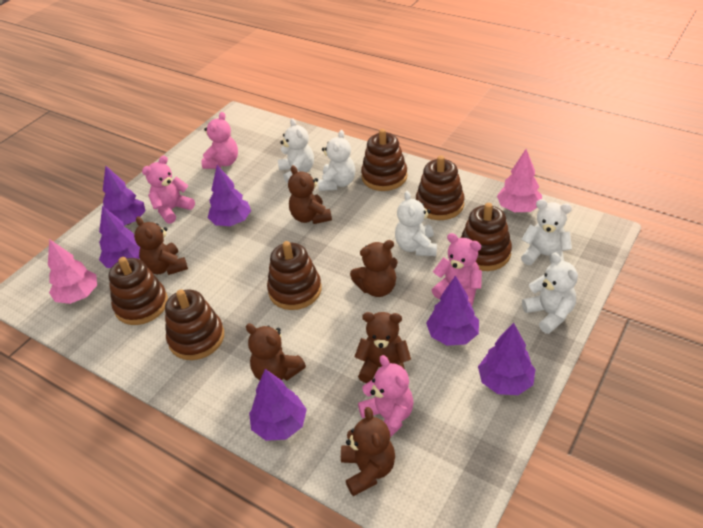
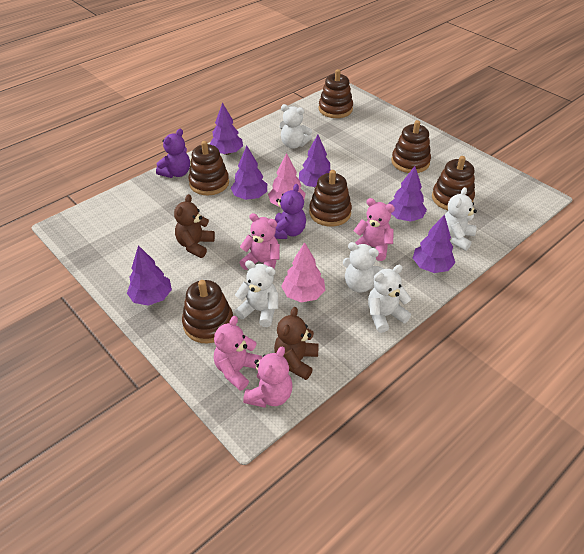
brown teddy bear: [134,216,188,275] [246,323,306,380] [288,165,332,224] [341,407,395,496] [350,240,398,297] [354,312,411,383] = 6 -> [174,194,215,258] [274,307,319,380] = 2
purple teddy bear: none = 0 -> [156,129,190,178] [274,184,306,239] = 2

